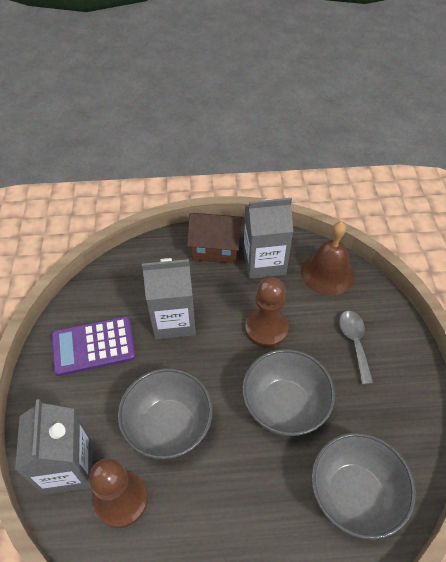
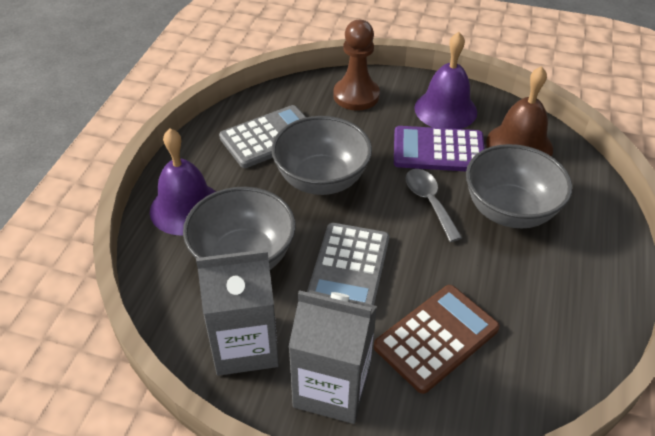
brown calculator: none = 0 -> [374,285,500,394] = 1
brown house: [187,213,243,264] = 1 -> none = 0
brown pawn: [89,458,148,528] [245,277,289,348] = 2 -> [333,20,380,111] = 1
grey calculator: none = 0 -> [219,105,306,168] [307,223,389,305] = 2
grey carton: [15,399,93,495] [142,258,196,339] [243,198,293,279] = 3 -> [196,249,279,376] [289,290,377,424] = 2
purple bell: none = 0 -> [150,128,216,236] [414,32,477,129] = 2

